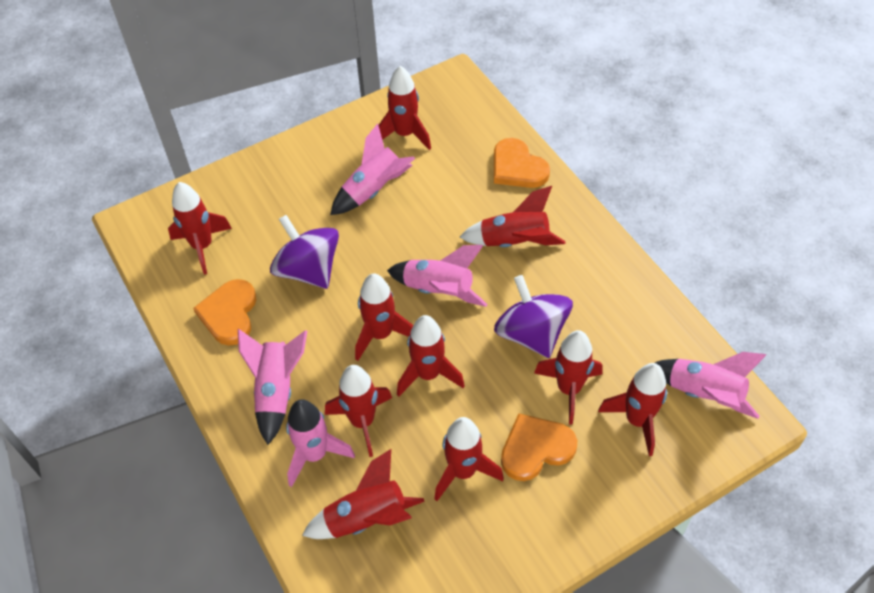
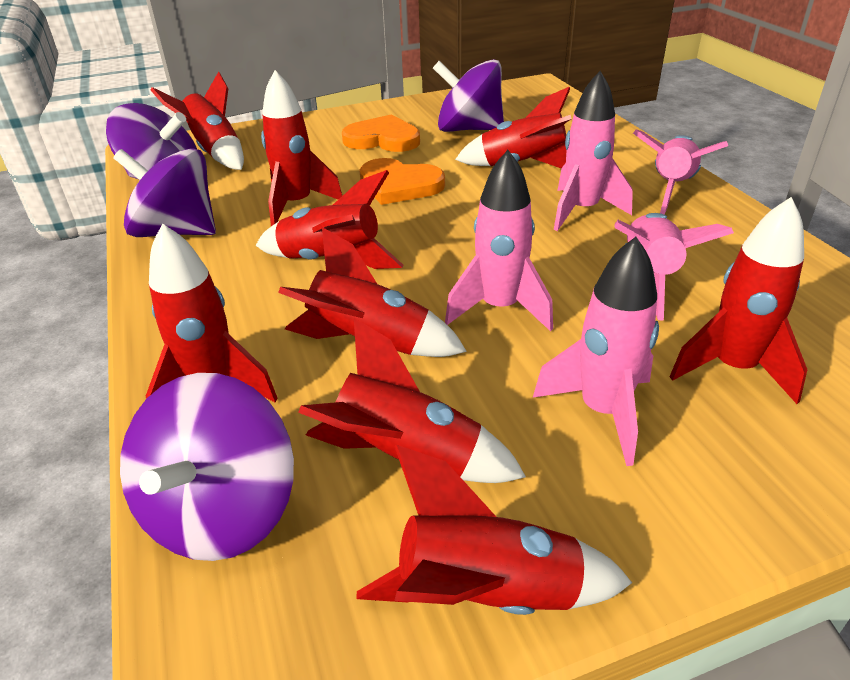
orange heart: [193,279,256,346] [494,138,550,188] [501,413,577,481] = 3 -> [342,115,420,152] [359,158,445,205] = 2
purple spinning top: [270,215,339,289] [494,275,573,358] = 2 -> [106,103,197,179] [113,149,216,237] [120,373,294,561] [433,59,504,132] = 4
red rocket: [168,182,232,275] [302,449,425,539] [325,365,392,457] [355,273,413,361] [379,66,431,150] [397,315,465,397] [434,417,504,501] [460,186,565,247] [534,330,603,424] [598,363,667,456] = 10 -> [146,223,278,402] [151,72,244,170] [256,170,404,269] [261,70,342,226] [278,227,467,357] [298,318,526,483] [356,445,632,615] [455,87,572,168] [670,197,807,404] = 9

